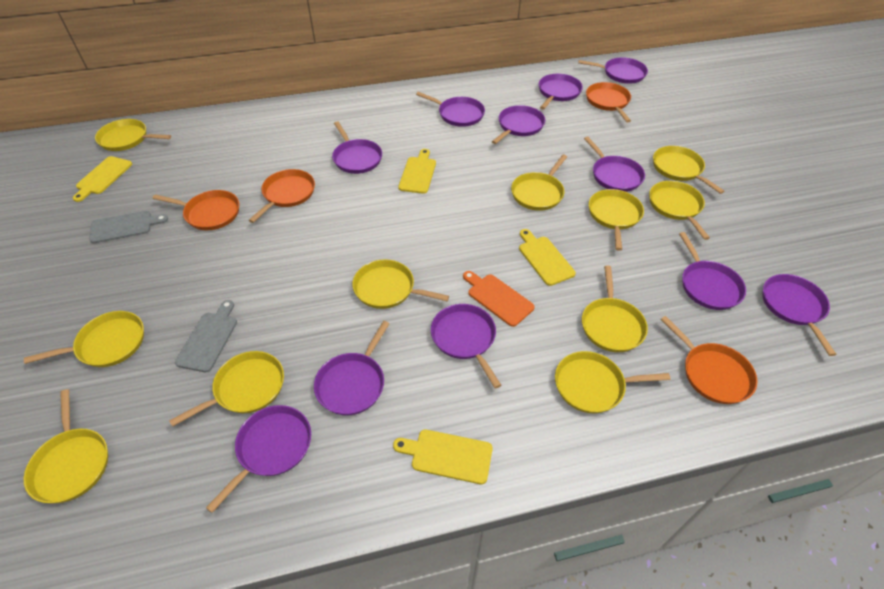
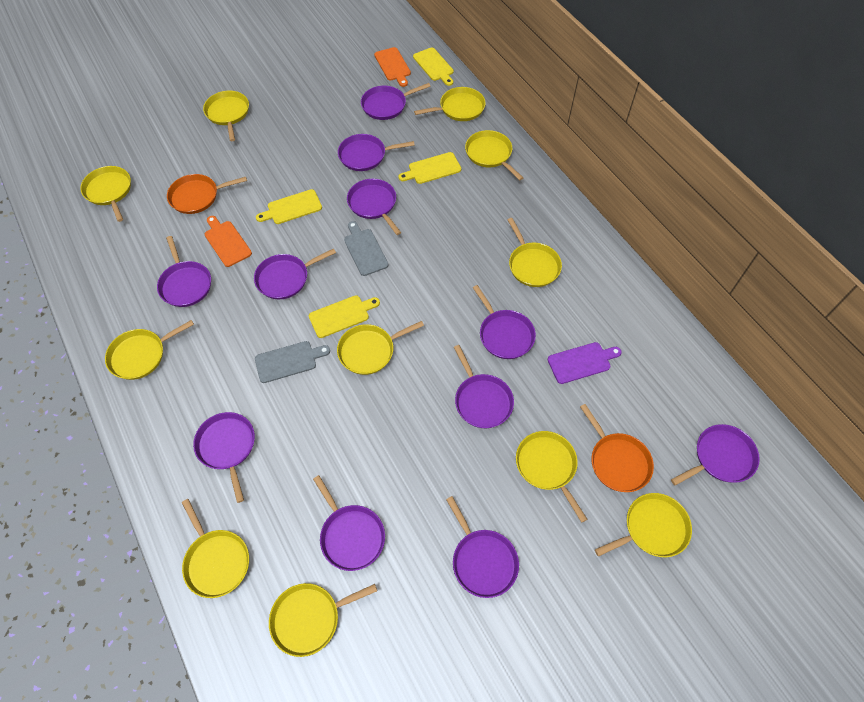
orange cutting board: [463,271,535,327] = 1 -> [205,216,252,267] [374,47,411,87] = 2
orange pan: [153,190,239,230] [249,169,315,223] [586,82,631,123] [660,316,757,404] = 4 -> [167,174,247,214] [580,404,654,492] = 2
purple cutting board: none = 0 -> [548,342,622,384] = 1

